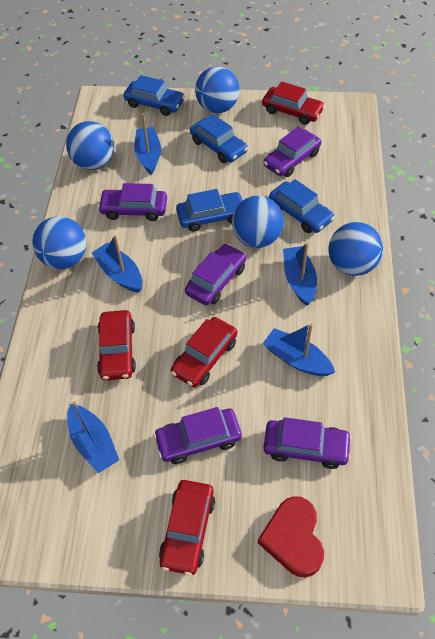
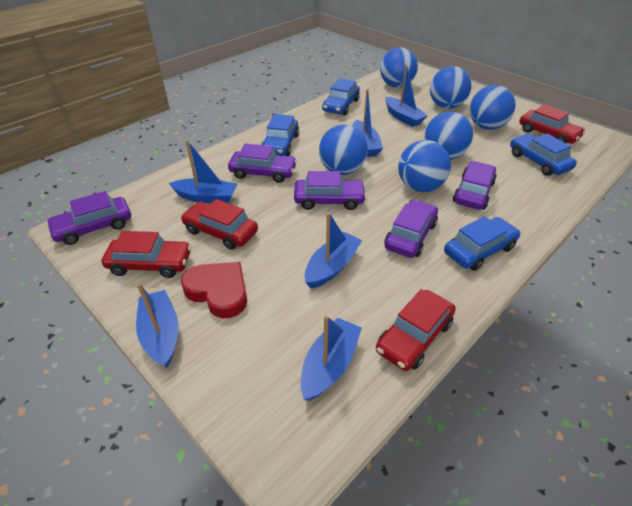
blue ball: [32,216,86,269] [66,121,114,170] [195,66,240,113] [232,196,284,248] [328,222,383,276] = 5 -> [319,125,368,175] [380,48,418,88] [398,140,451,192] [424,112,473,160] [430,66,472,109] [470,85,516,130] = 6
blue boat: [67,401,119,473] [92,235,142,293] [134,113,161,175] [263,324,335,376] [283,243,317,306] = 5 -> [136,283,179,367] [169,140,237,203] [300,315,362,401] [305,212,362,288] [352,89,383,157] [385,65,428,127] = 6

